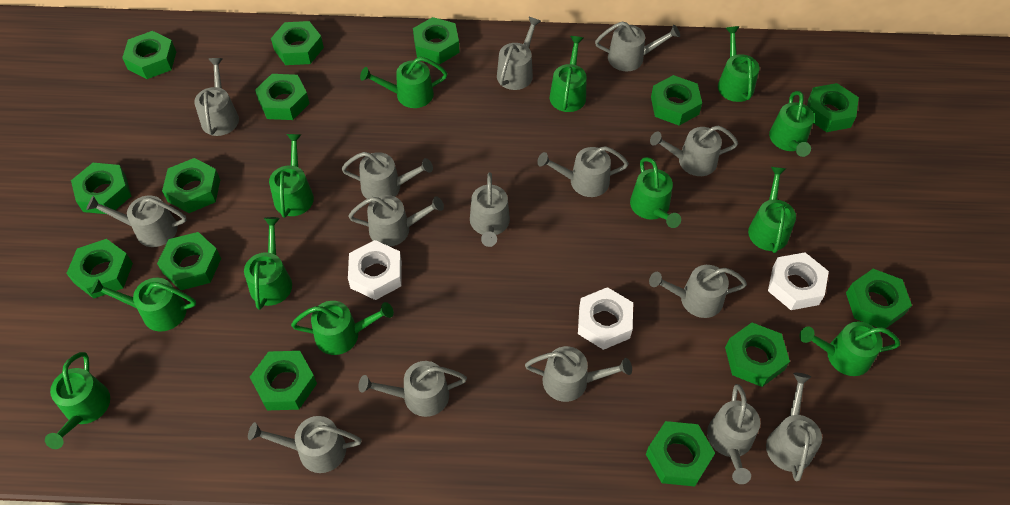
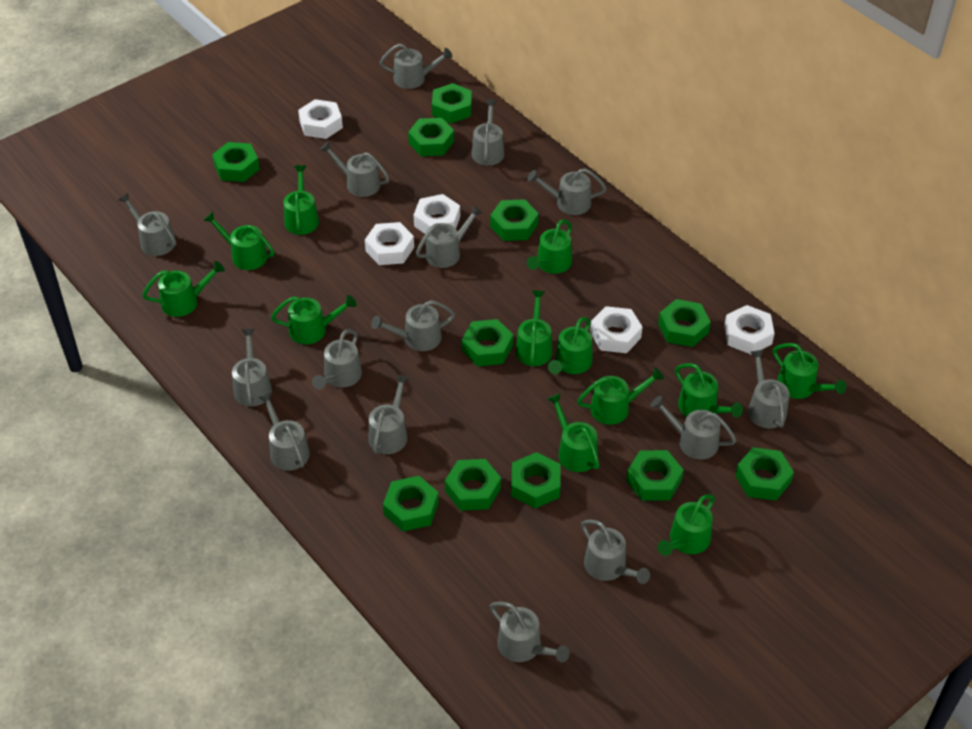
green nut: [66,239,133,299] [71,163,131,214] [122,31,176,79] [157,232,221,290] [162,158,220,213] [250,351,317,410] [255,74,310,120] [271,21,324,65] [413,17,460,64] [646,421,715,487] [651,75,702,126] [725,323,790,387] [807,83,859,132] [846,269,912,328] = 14 -> [212,142,260,182] [383,476,439,532] [408,118,454,156] [432,83,472,123] [445,459,501,511] [462,319,513,366] [490,199,539,241] [511,452,561,508] [626,450,684,501] [658,299,711,347] [735,447,794,501] = 11
white nut: [348,240,402,300] [578,287,633,350] [768,252,829,310] = 3 -> [298,99,343,139] [365,222,414,265] [414,194,460,234] [590,306,642,353] [724,305,775,355] = 5

